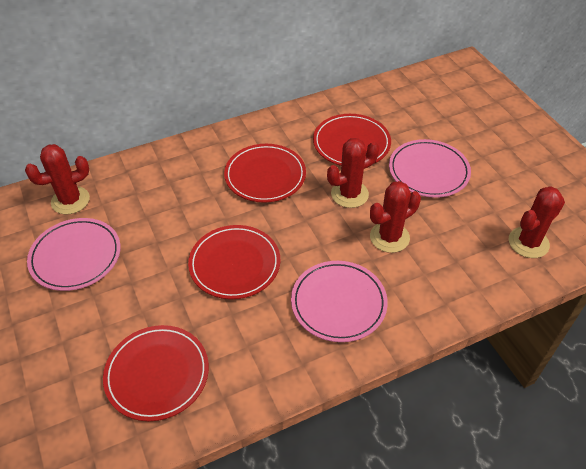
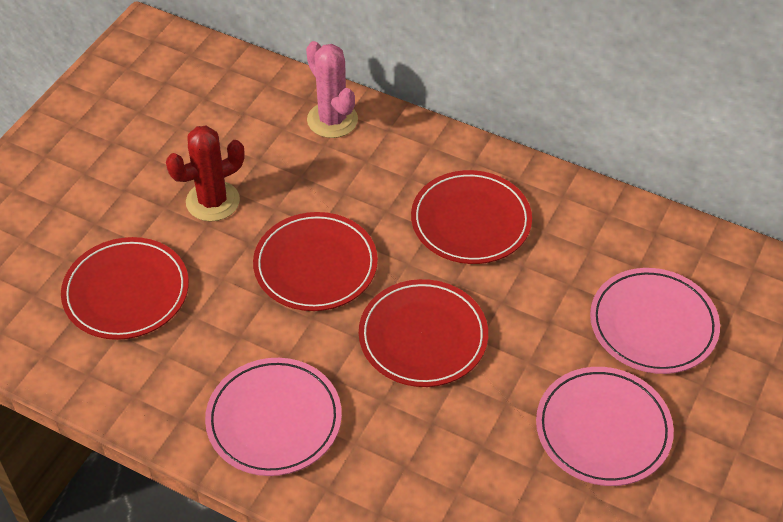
pink cactus: none = 0 -> [306,41,358,138] = 1
red cactus: [25,144,90,214] [327,138,379,208] [370,181,421,253] [509,186,565,258] = 4 -> [166,126,245,222] = 1

